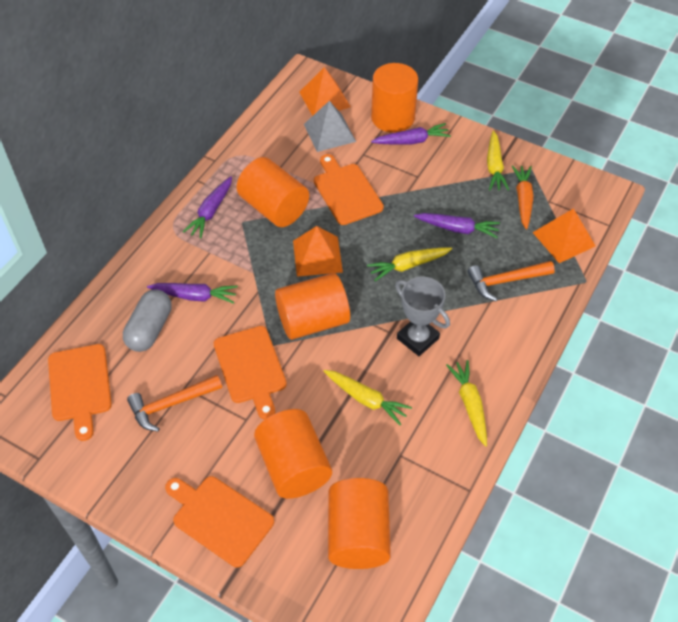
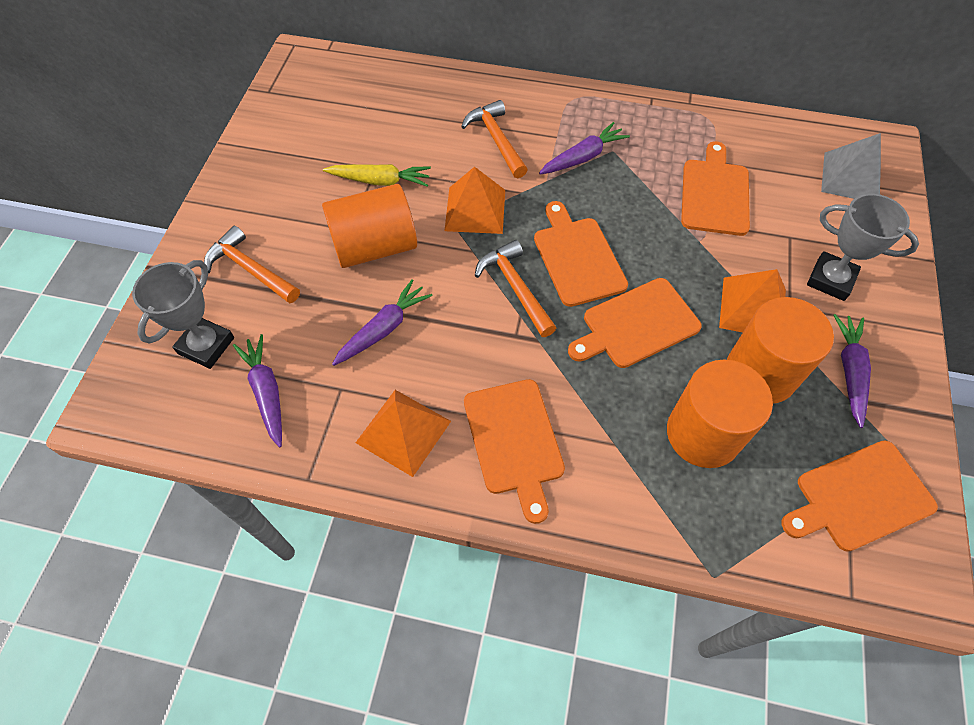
grey capsule: [123,289,172,352] = 1 -> none = 0
grey trophy: [395,277,450,356] = 1 -> [132,260,234,369] [807,194,919,301] = 2
orange carrot: [512,165,534,230] = 1 -> none = 0
orange cutting board: [48,344,112,441] [165,476,274,567] [214,326,287,420] [314,154,384,225] = 4 -> [464,379,565,524] [534,201,628,307] [568,278,702,368] [681,141,750,236] [782,440,938,552] = 5
orange cylinder: [237,157,309,227] [254,409,332,499] [275,273,350,340] [328,478,391,569] [371,63,418,133] = 5 -> [322,184,417,268] [667,359,773,468] [727,297,834,404] = 3
orange hammer: [127,375,222,432] [468,261,555,301] = 2 -> [204,226,300,303] [461,100,527,178] [475,240,556,337] = 3
yellow carrot: [323,370,412,425] [367,247,452,281] [446,360,487,447] [487,130,509,191] = 4 -> [323,164,431,187] = 1

